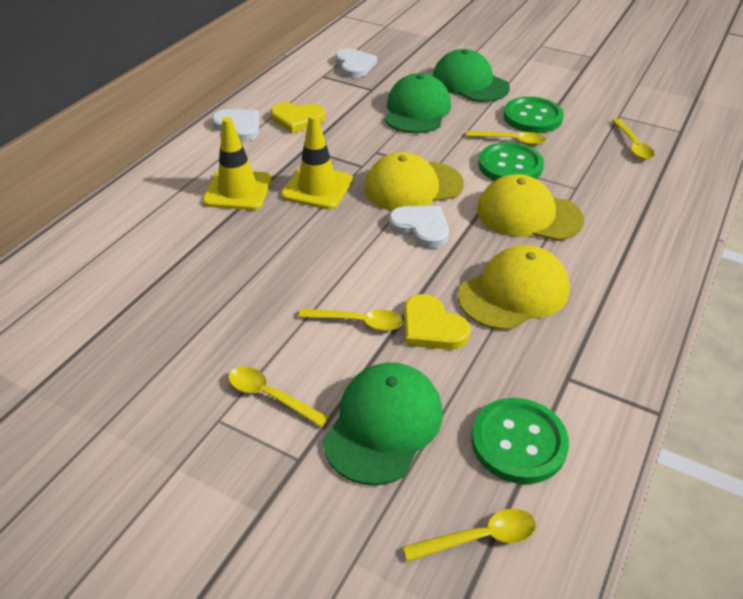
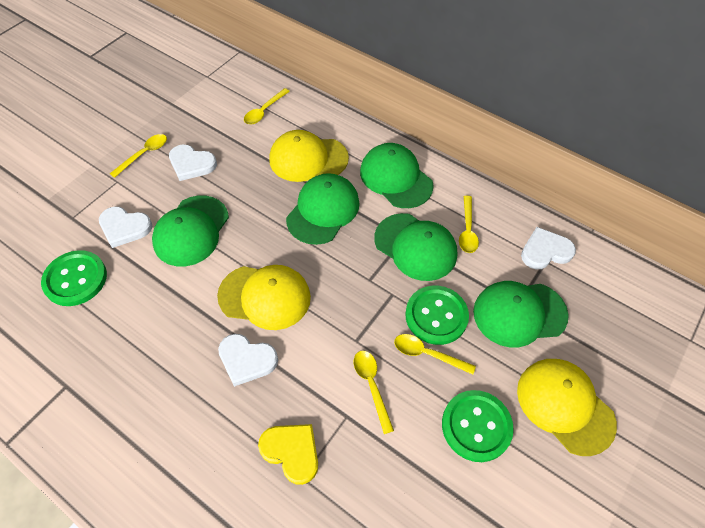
green cap: [323,362,442,485] [385,73,451,133] [433,49,510,102] = 3 -> [152,195,229,266] [286,173,360,245] [360,143,434,208] [374,213,457,281] [473,281,569,347] = 5
white heart: [212,109,259,142] [335,49,377,78] [389,206,449,248] = 3 -> [99,206,152,248] [169,144,217,181] [218,334,278,387] [521,227,576,269] = 4
yellow heart: [271,102,325,134] [404,294,471,350] = 2 -> [258,424,318,485] = 1
yellow traffic cone: [203,117,272,210] [281,115,353,210] = 2 -> none = 0

